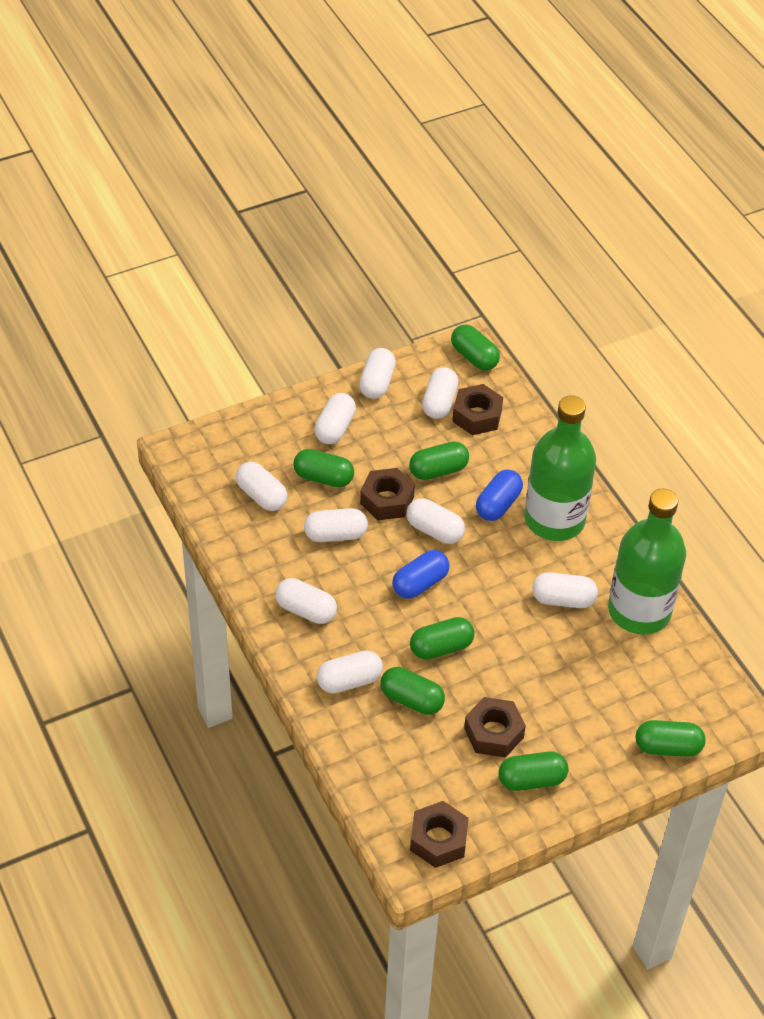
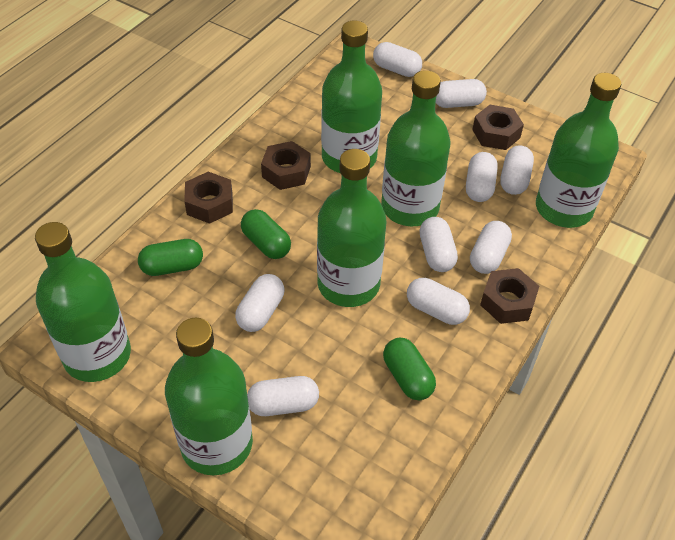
blue capsule: [392,550,449,599] [476,469,523,521] = 2 -> none = 0
green bottle: [524,395,596,541] [608,488,686,635] = 2 -> [35,222,131,382] [165,318,253,475] [317,149,386,307] [321,20,382,173] [381,70,451,226] [536,73,621,228] = 6
green capsule: [293,449,354,487] [380,667,445,715] [409,442,469,480] [410,617,474,660] [451,324,500,371] [498,751,568,791] [636,720,705,757] = 7 -> [138,239,203,276] [241,209,291,259] [383,338,436,400] = 3

